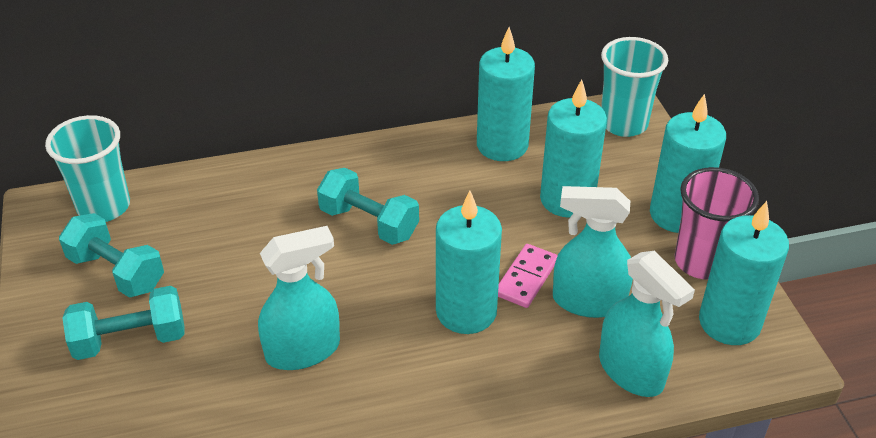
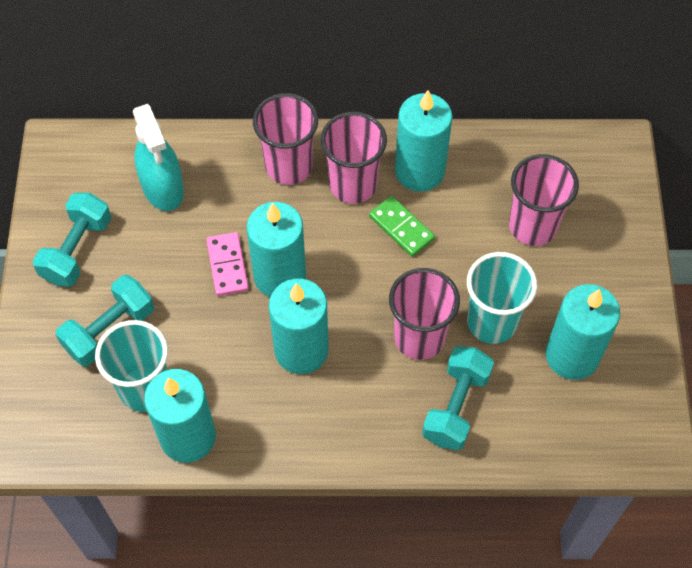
green domino: none = 0 -> [369,196,435,257] = 1
pink cup: [674,167,759,280] = 1 -> [253,93,318,185] [321,112,387,204] [389,268,460,360] [509,154,579,246] = 4
turquoise spray bottle: [258,226,340,370] [553,186,633,318] [599,251,695,397] = 3 -> [133,104,184,211] = 1

